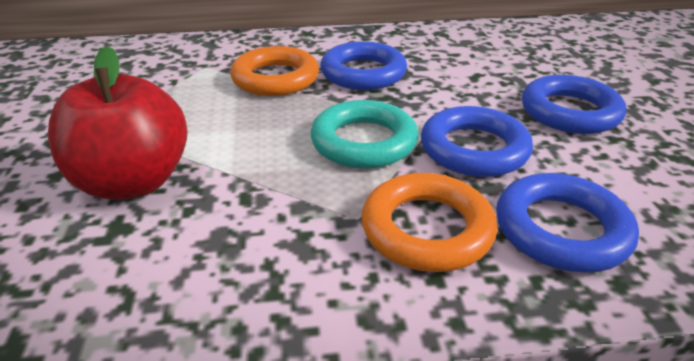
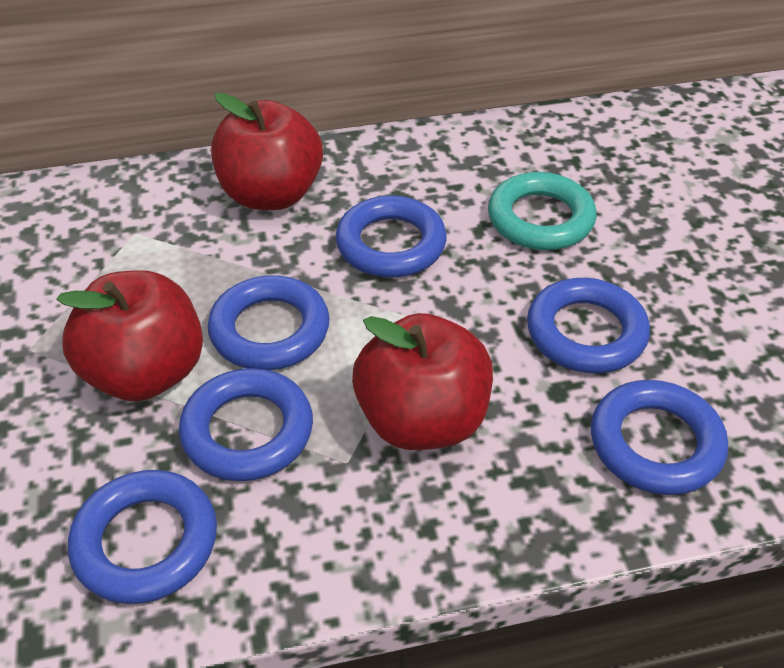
blue ring: [321,41,407,90] [421,106,533,177] [496,173,639,273] [522,75,626,134] = 4 -> [68,470,217,604] [179,368,313,481] [208,275,330,370] [336,195,447,277] [527,278,650,373] [591,380,728,495] = 6
orange ring: [230,46,319,96] [361,173,497,272] = 2 -> none = 0
red apple: [48,46,187,200] = 1 -> [56,270,203,401] [211,93,323,210] [352,313,493,450] = 3

